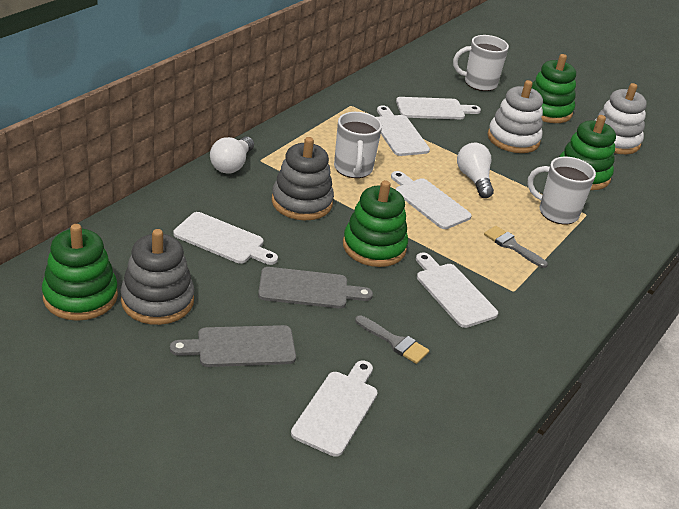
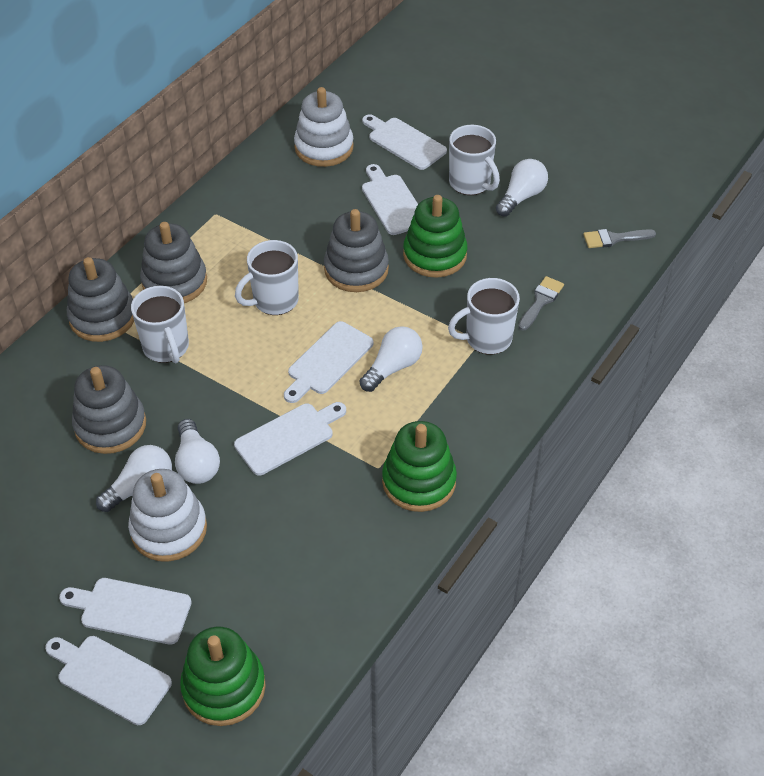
green stacking toy: [42,224,118,321] [343,180,408,267] [532,54,576,123] [559,115,616,190] = 4 -> [180,627,266,726] [382,421,457,512] [403,195,468,278] = 3
grey cutting board: [170,325,296,367] [258,267,373,308] = 2 -> none = 0
grey stacking toy: [121,229,194,325] [272,137,334,220] = 2 -> [67,257,134,342] [72,365,146,454] [140,222,207,303] [324,209,389,292] = 4
white light bulb: [210,136,254,173] [457,142,494,198] = 2 -> [96,445,172,512] [175,419,220,484] [360,326,423,392] [496,159,548,217] = 4
white mug: [334,112,382,178] [453,35,509,91] [527,157,596,225] = 3 -> [131,286,189,363] [235,240,299,315] [448,278,520,355] [449,125,500,195] = 4

